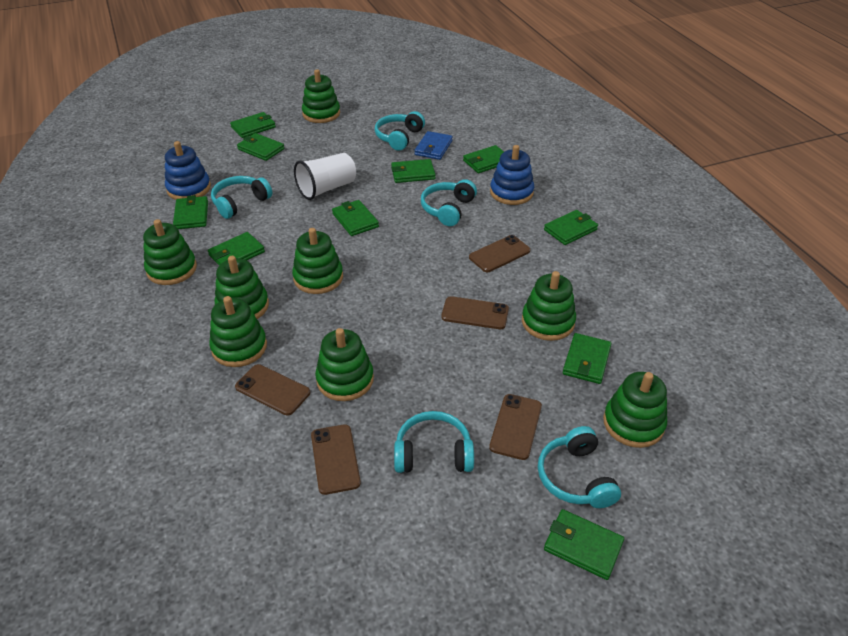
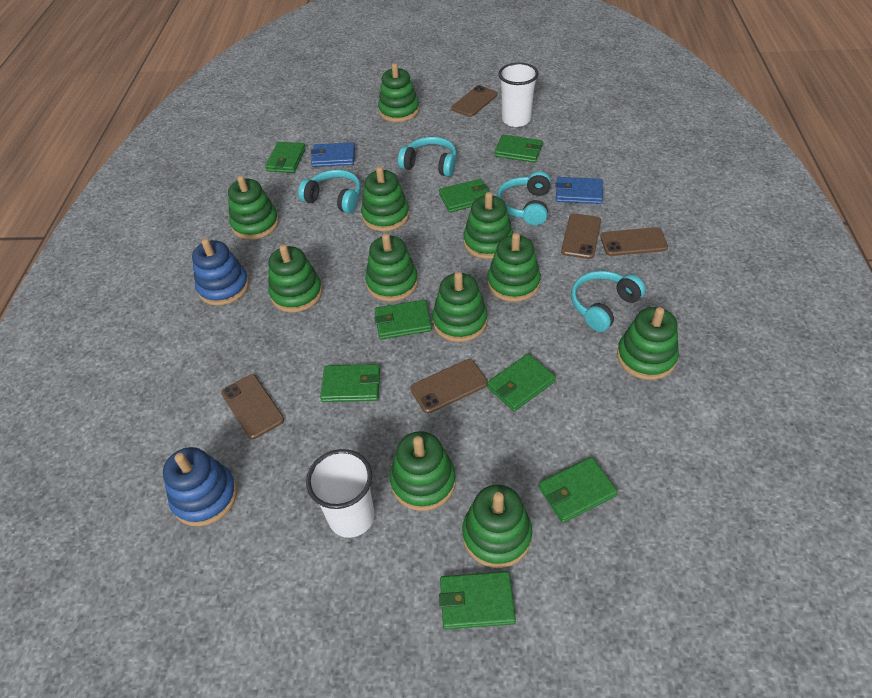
blue wallet: [414,131,453,160] = 1 -> [310,142,355,167] [555,177,603,204] = 2
green stacking toy: [143,219,197,285] [209,296,267,367] [215,256,269,319] [292,228,343,294] [302,69,340,123] [315,328,374,401] [522,271,576,341] [603,372,667,448] = 8 -> [228,175,279,240] [268,245,322,313] [361,167,409,231] [365,233,418,302] [378,63,419,122] [390,431,456,511] [432,272,487,342] [462,485,532,568] [463,192,513,259] [487,233,541,302] [617,307,679,380] = 11
green wallet: [173,195,208,229] [208,232,265,265] [230,112,276,138] [237,133,285,161] [332,200,379,236] [391,159,436,183] [463,145,504,173] [544,210,598,245] [544,509,624,580] [563,333,612,384] = 10 -> [265,142,306,173] [320,364,380,402] [374,300,432,339] [439,179,489,213] [439,571,516,630] [487,353,556,411] [494,135,543,163] [538,457,618,523] = 8
turquoise headphones: [211,176,272,219] [374,111,425,151] [394,411,474,473] [421,179,477,226] [538,426,621,508] = 5 -> [298,169,361,213] [398,137,457,177] [497,171,551,225] [571,271,646,332] = 4
white cup: [294,153,356,200] = 1 -> [306,449,375,538] [499,63,539,127] = 2

